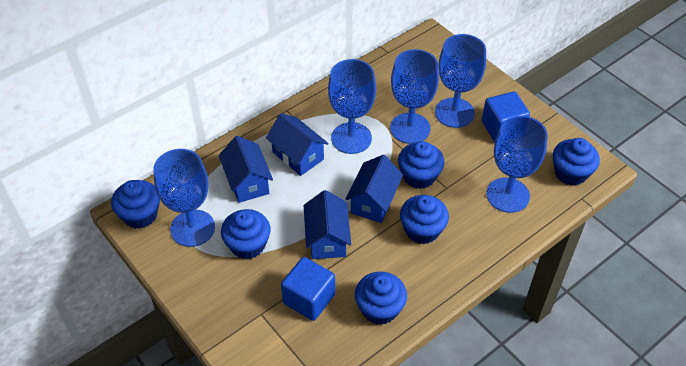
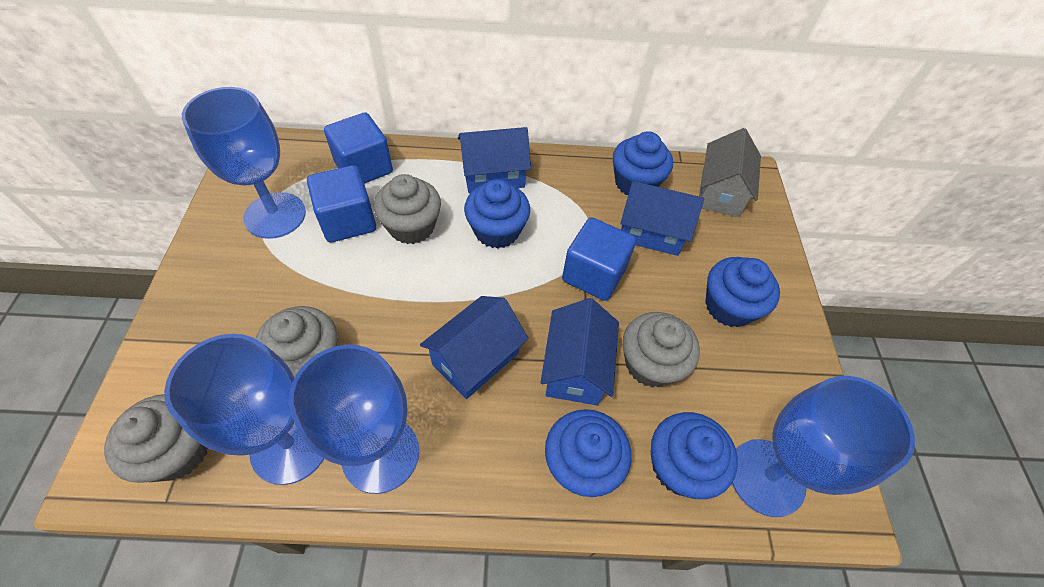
blue cube: [281,257,335,321] [482,92,530,142] = 2 -> [307,165,376,242] [324,112,393,184] [562,217,636,301] = 3
blue cupcake: [111,180,160,229] [221,209,270,259] [355,272,407,325] [398,141,444,189] [400,195,449,244] [553,138,600,186] = 6 -> [464,179,530,248] [545,409,631,497] [613,131,673,195] [650,412,738,499] [705,257,780,327] = 5
blue goblet: [153,149,215,247] [328,59,376,154] [390,49,439,144] [435,34,486,128] [486,116,548,213] = 5 -> [164,334,324,485] [182,87,306,239] [289,345,419,494] [732,376,915,517] = 4
grey cupcake: none = 0 -> [104,394,208,483] [255,306,338,378] [374,174,441,244] [622,312,700,387] = 4
grey house: none = 0 -> [699,128,761,217] = 1

